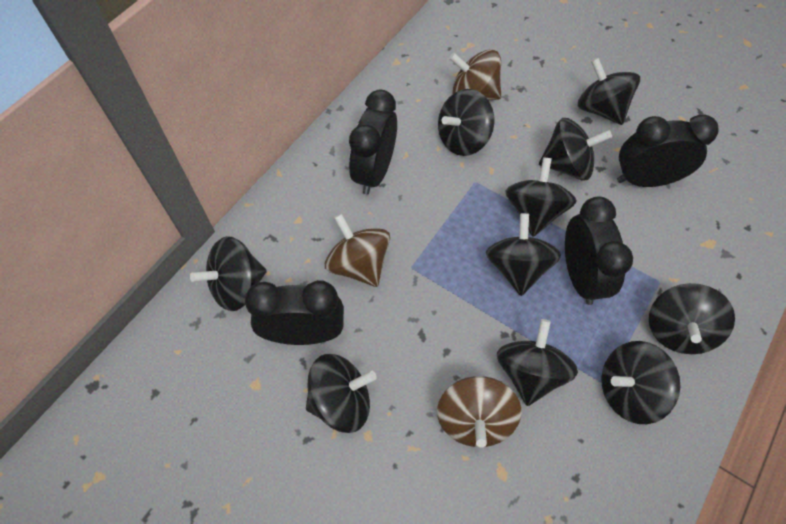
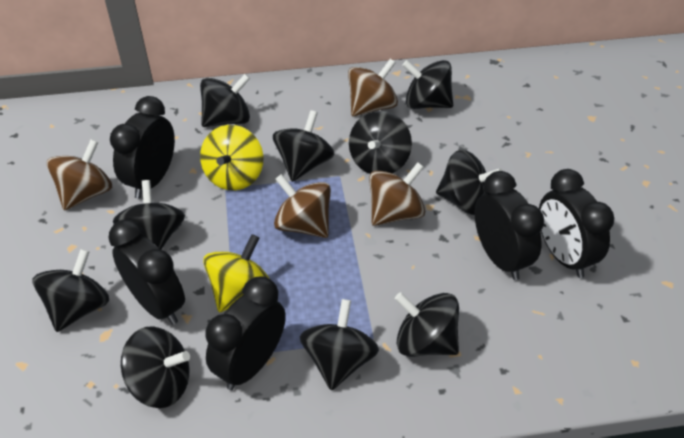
black clock: [245,280,344,345] [349,90,397,195] [565,196,633,305] [617,114,718,187] = 4 -> [108,220,185,325] [110,96,175,199] [206,276,286,390] [475,171,544,280] [539,169,614,278] = 5
brown spinning top: [325,213,390,287] [437,376,522,448] [449,49,501,101] = 3 -> [47,139,112,210] [274,174,331,238] [348,59,398,116] [369,162,425,226] = 4
yellow spinning top: none = 0 -> [200,125,263,191] [203,234,270,312] = 2

